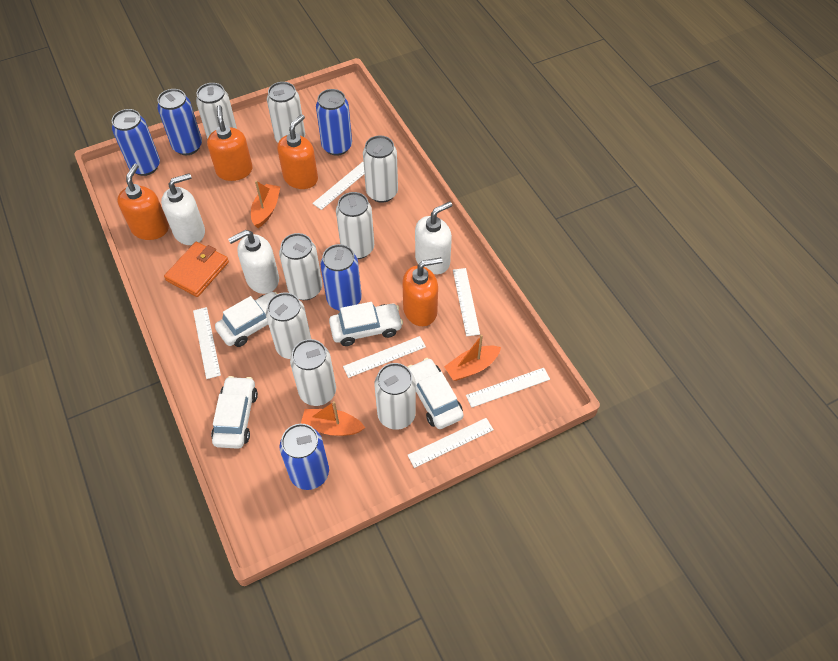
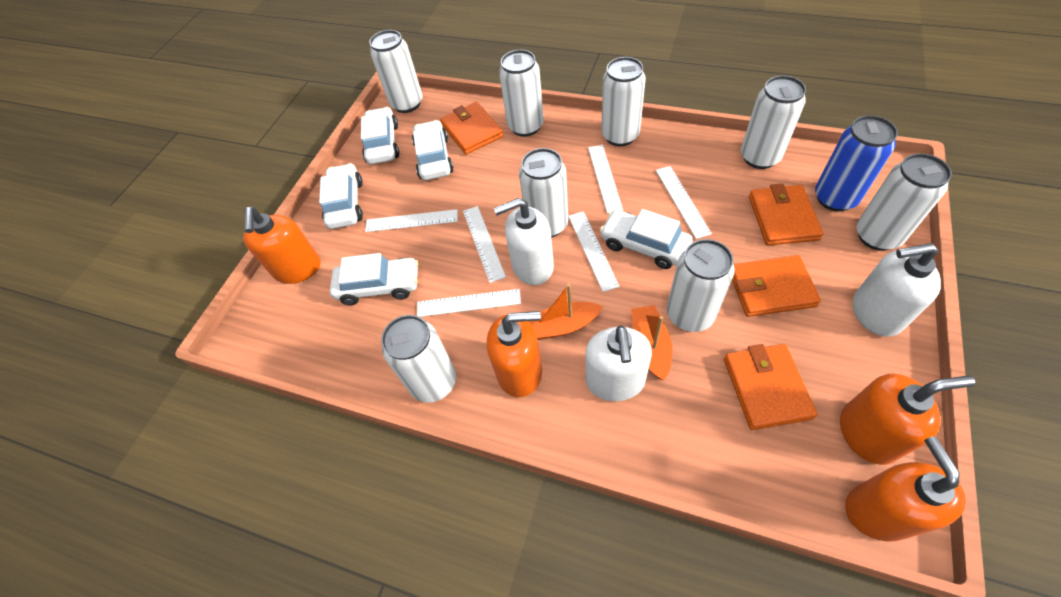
blue can: [112,109,160,176] [157,89,202,155] [280,424,329,490] [316,89,352,156] [320,244,362,311] = 5 -> [815,115,898,211] = 1
orange boat: [251,180,280,228] [301,401,365,436] [444,335,501,381] = 3 -> [529,284,603,340] [631,305,672,380] = 2
orange wallet: [164,242,229,297] = 1 -> [440,102,503,155] [724,344,817,430] [732,255,821,317] [749,183,823,245] = 4
white car: [211,376,258,449] [215,292,278,347] [329,302,403,346] [408,358,463,429] = 4 -> [319,163,363,229] [330,253,418,305] [361,107,399,164] [412,120,454,180] [600,209,693,269] = 5

